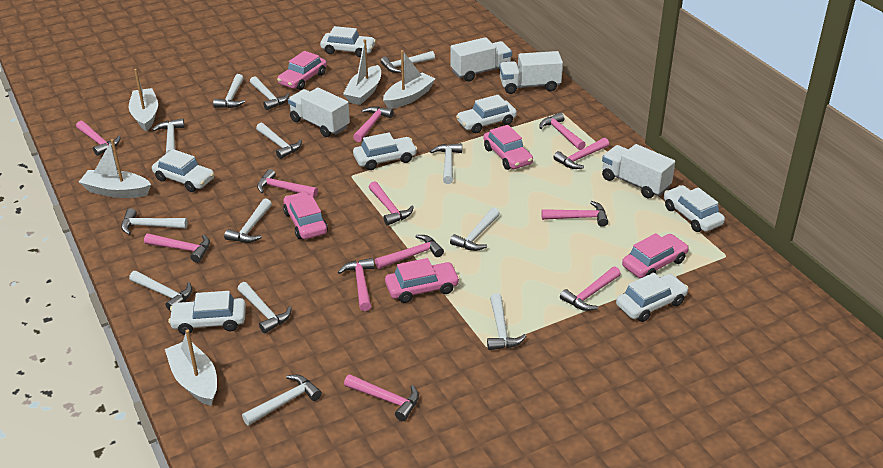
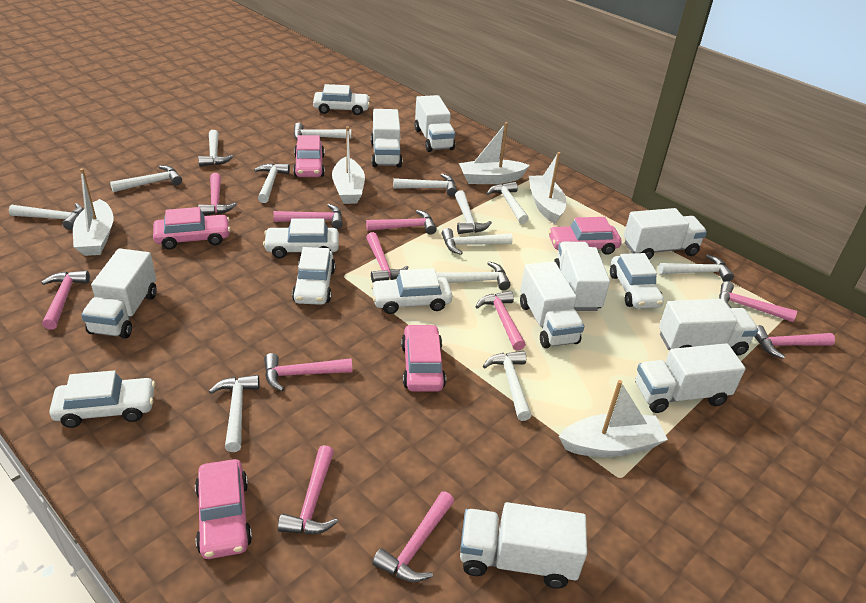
pink hammer: [76,121,121,156] [144,234,210,263] [257,169,318,197] [338,258,374,311] [344,374,419,421] [353,106,393,142] [369,181,414,226] [375,235,444,269] [539,112,586,150] [542,201,608,227] [553,138,609,169] [560,267,621,311] = 12 -> [41,271,90,330] [198,173,237,215] [264,353,352,391] [273,204,343,229] [278,445,338,534] [366,210,437,235] [366,232,409,283] [372,491,454,582] [475,291,526,351] [719,281,797,322] [754,325,835,359] = 11
white car: [152,149,214,192] [168,291,246,335] [320,26,376,57] [353,132,417,170] [456,95,517,133] [616,273,688,322] [664,185,725,232] = 7 -> [50,370,155,428] [263,218,339,258] [292,247,336,305] [313,84,370,115] [371,268,452,314] [610,253,664,309] = 6
white truck: [288,87,350,137] [450,37,512,82] [499,51,563,94] [602,144,675,199] = 4 -> [81,248,157,339] [371,109,402,168] [415,95,455,152] [460,502,587,589] [520,261,584,348] [554,242,610,311] [624,208,707,259] [635,343,745,413] [659,299,758,356] = 9

